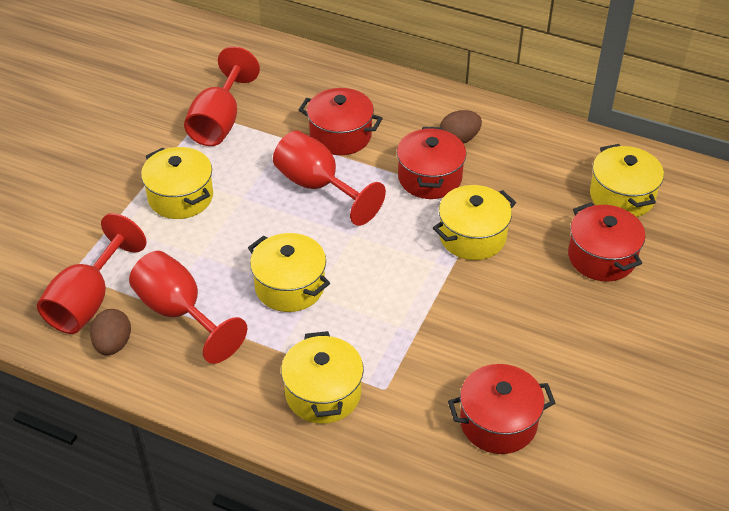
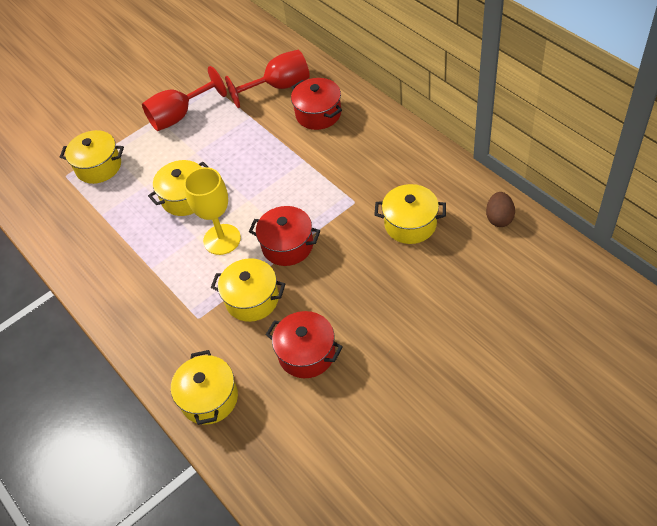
brown egg: [90,309,131,355] [440,110,482,144] = 2 -> [486,192,515,227] = 1
red goblet: [37,213,147,334] [129,251,247,364] [184,46,260,146] [273,130,386,226] = 4 -> [142,66,227,131] [225,50,310,108] = 2
red pot: [299,88,383,155] [397,127,466,199] [448,364,555,454] [568,203,645,282] = 4 -> [249,206,320,266] [266,311,343,378] [291,78,342,130] = 3
yellow goblet: none = 0 -> [184,167,241,255] = 1

